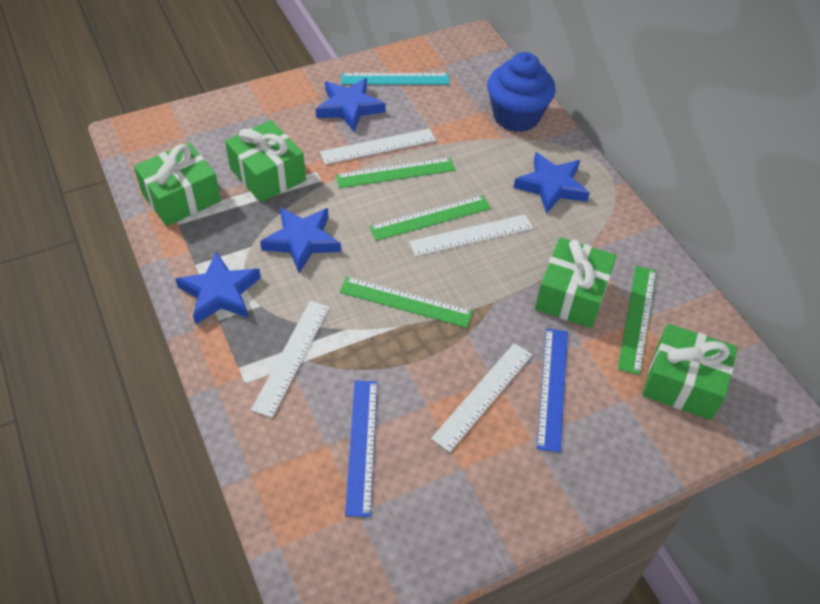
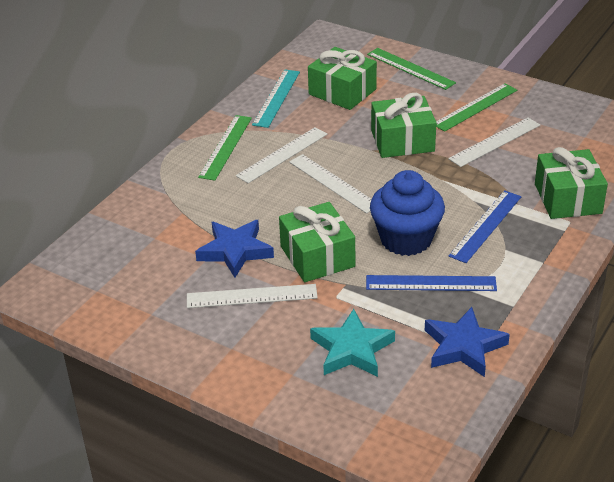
blue star: [175,252,261,325] [260,207,341,273] [316,78,386,132] [513,152,590,214] = 4 -> [195,220,274,278] [425,307,510,377] = 2
green ruler: [336,157,455,188] [339,276,473,328] [369,195,491,241] [618,266,656,375] = 4 -> [198,115,252,181] [367,48,456,90] [436,83,517,132] = 3
turquoise star: none = 0 -> [310,309,395,377] = 1

